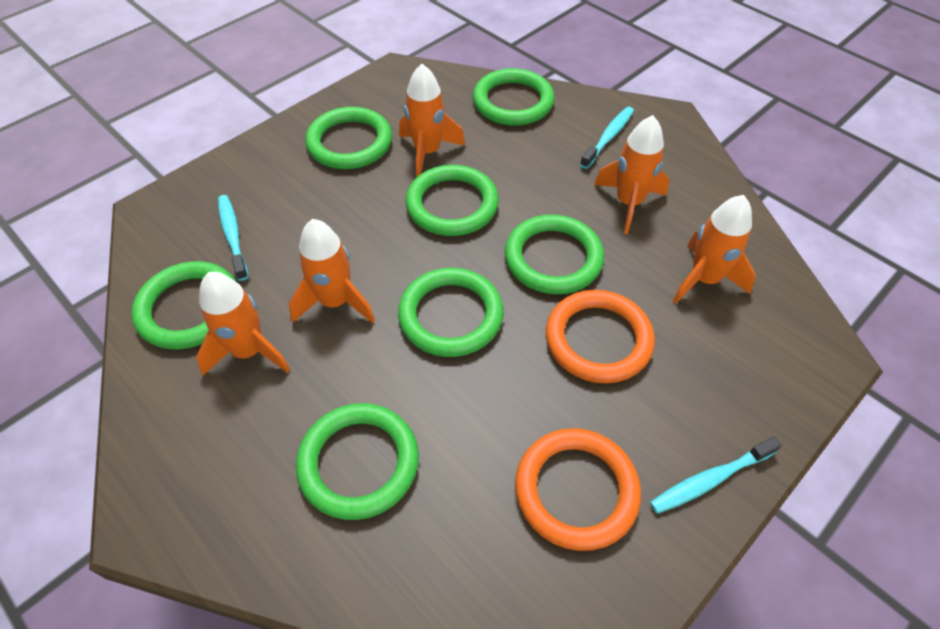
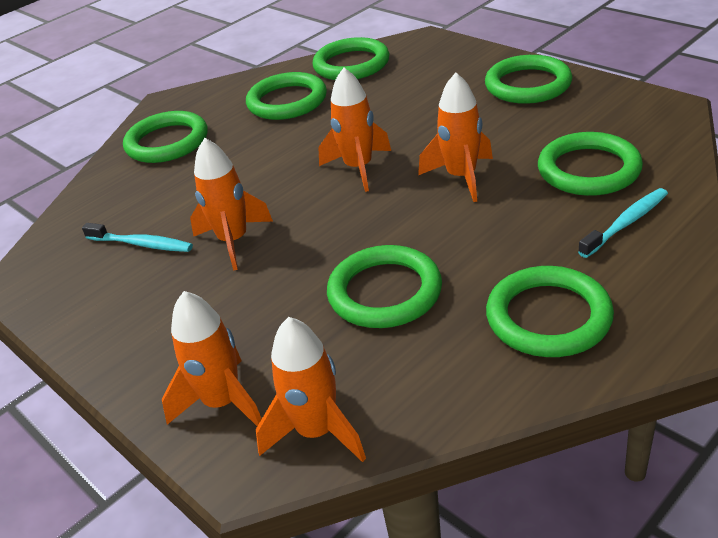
orange ring: [515,428,641,551] [546,290,655,383] = 2 -> none = 0
turquoise toothbrush: [218,195,248,281] [580,107,634,169] [650,437,782,514] = 3 -> [82,223,193,252] [578,188,668,258] = 2

